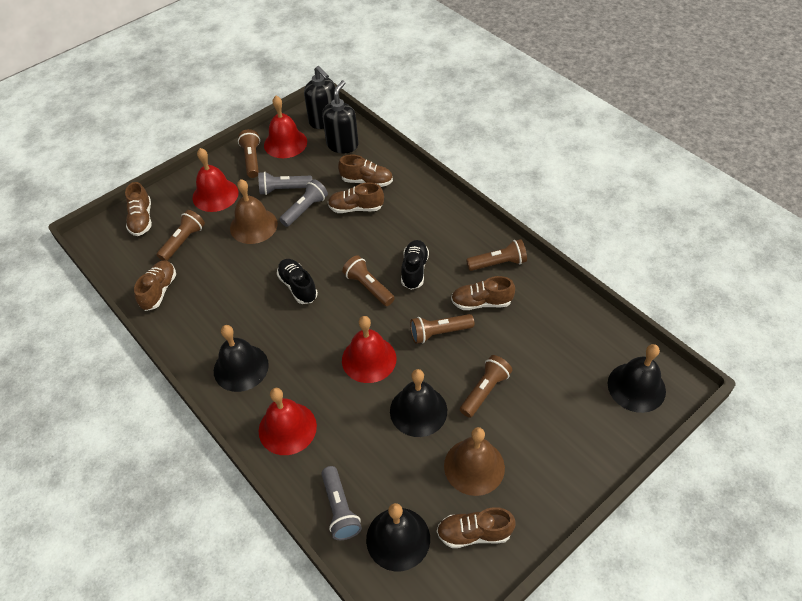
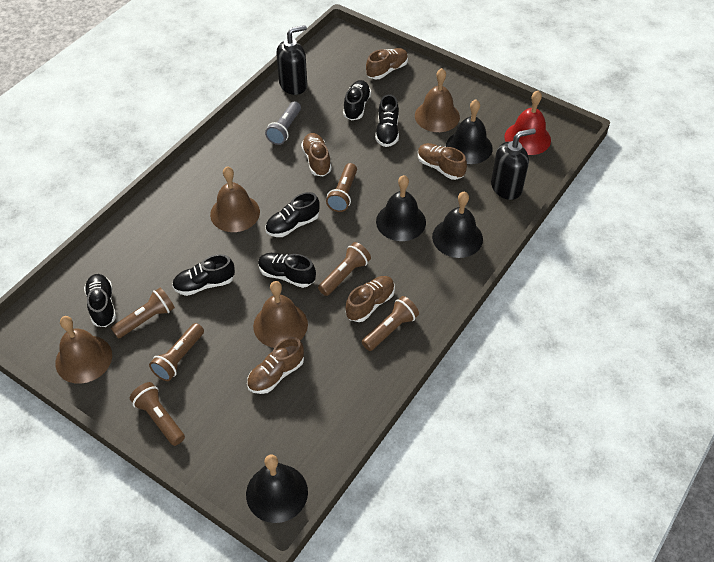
black shoe: [277,259,318,304] [401,240,429,290] = 2 -> [84,274,116,327] [172,254,235,296] [258,253,316,288] [265,192,320,237] [343,80,371,121] [375,94,399,147] = 6
brown bell: [230,179,278,244] [444,427,505,496] = 2 -> [55,316,112,384] [210,166,260,232] [253,281,308,348] [415,68,460,132] = 4
brown shoe: [125,182,152,236] [134,261,176,311] [328,183,384,213] [338,155,393,187] [437,507,516,548] [451,276,515,310] = 6 -> [247,337,304,394] [301,133,331,176] [346,276,395,322] [366,48,408,79] [418,143,467,180] = 5
grey flashlight: [258,172,312,195] [279,179,328,227] [321,466,362,540] = 3 -> [265,101,301,145] = 1
red bell: [192,148,239,212] [259,388,317,455] [264,96,307,158] [342,316,396,383] = 4 -> [505,91,551,155] = 1

